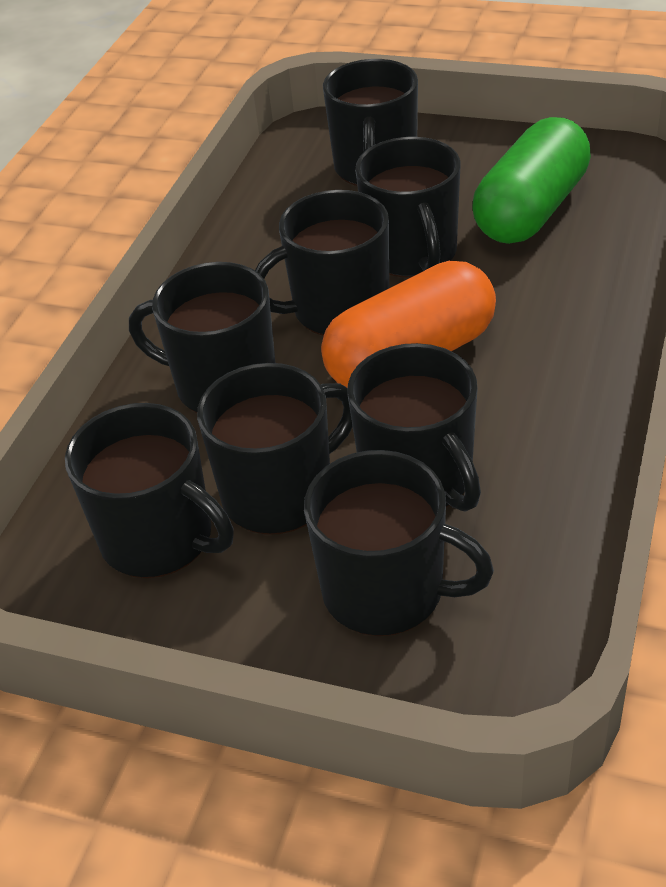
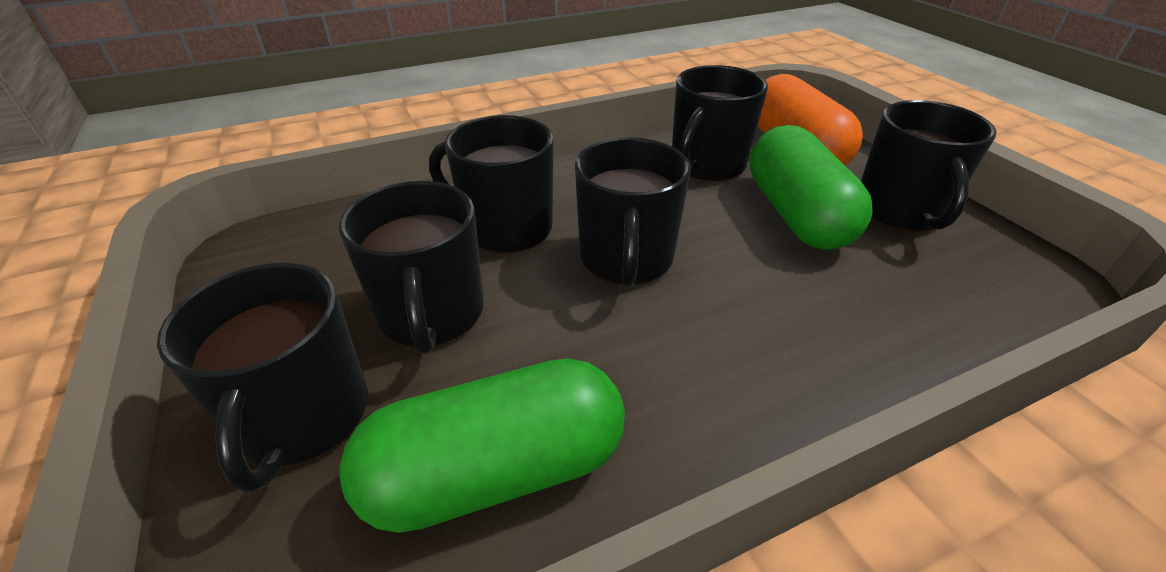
black mug: [65,403,234,578] [129,262,275,413] [197,363,353,535] [255,190,389,336] [304,450,494,636] [323,59,418,186] [347,343,481,512] [355,137,461,278] = 8 -> [157,263,368,492] [339,181,484,354] [429,115,553,253] [575,137,691,287] [672,65,768,181] [861,100,997,232] = 6
green capsule: [473,117,591,244] = 1 -> [339,358,625,533] [749,125,873,250] = 2

